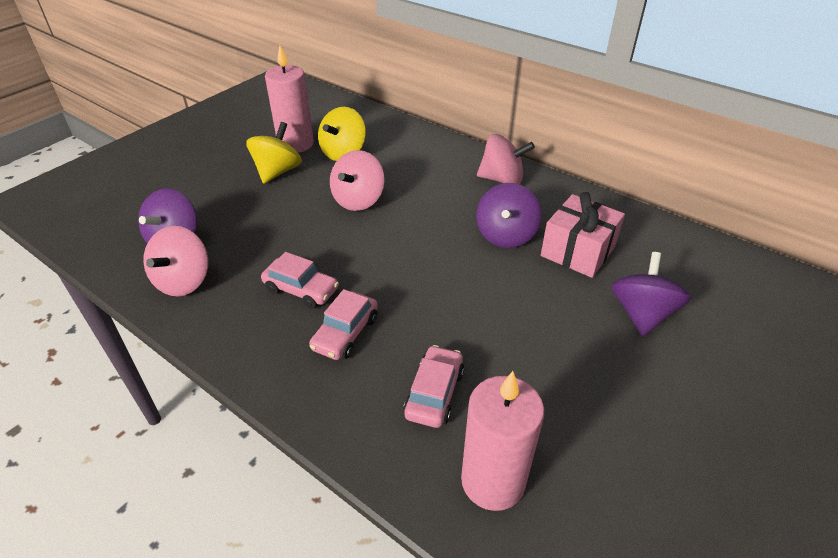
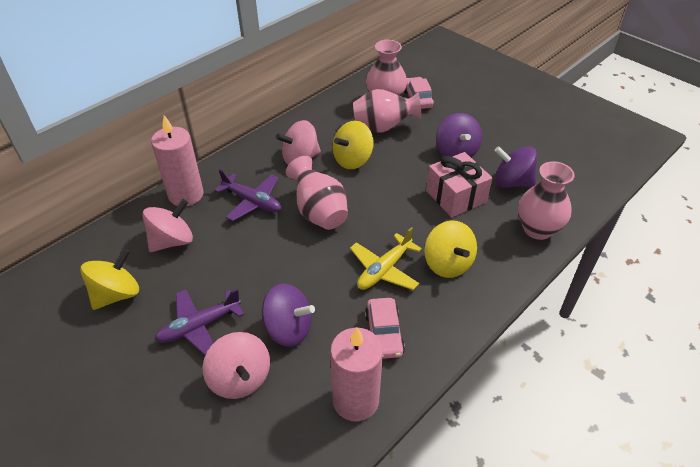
pink car: [261,252,339,309] [309,289,378,360] [403,345,464,428] = 3 -> [365,298,405,359] [404,77,434,109] = 2
pink vase: none = 0 -> [286,156,348,230] [353,89,422,133] [366,40,407,96] [518,161,575,240] = 4
purple plane: none = 0 -> [154,289,244,355] [214,169,281,221] = 2
yellow plane: none = 0 -> [350,227,422,290] = 1
yellow spinning top: [246,122,302,184] [318,107,366,161] = 2 -> [80,249,139,310] [333,121,374,169] [424,220,477,278] = 3

